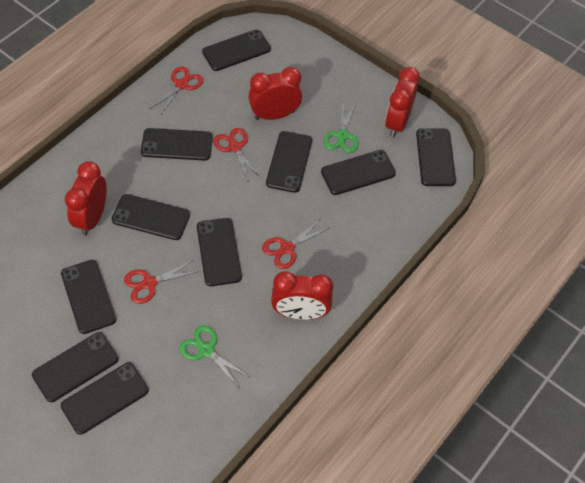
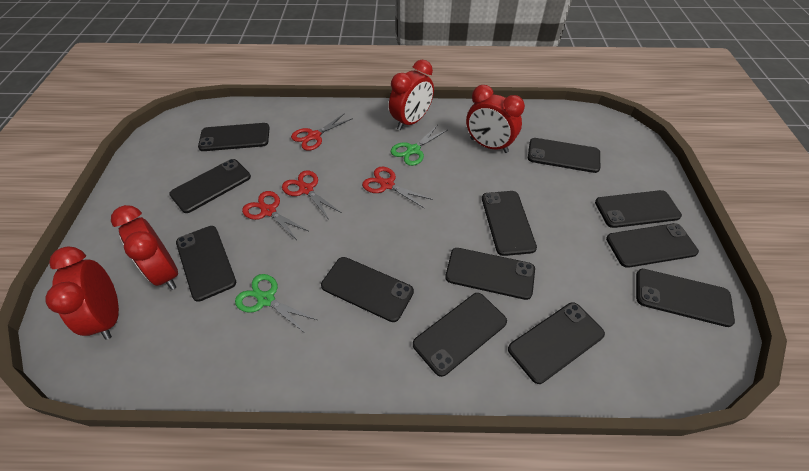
black phone: [32,332,119,402] [61,260,116,334] [61,362,149,435] [112,194,190,240] [141,128,213,161] [197,218,242,286] [202,29,271,71] [266,131,312,193] [321,150,396,195] [416,128,456,186] = 10 -> [169,159,251,213] [176,226,236,302] [198,123,270,151] [321,257,414,322] [413,293,507,377] [445,248,535,300] [482,191,537,256] [508,302,605,384] [528,138,600,173] [595,190,682,228] [606,223,699,268] [636,269,735,327] = 12

